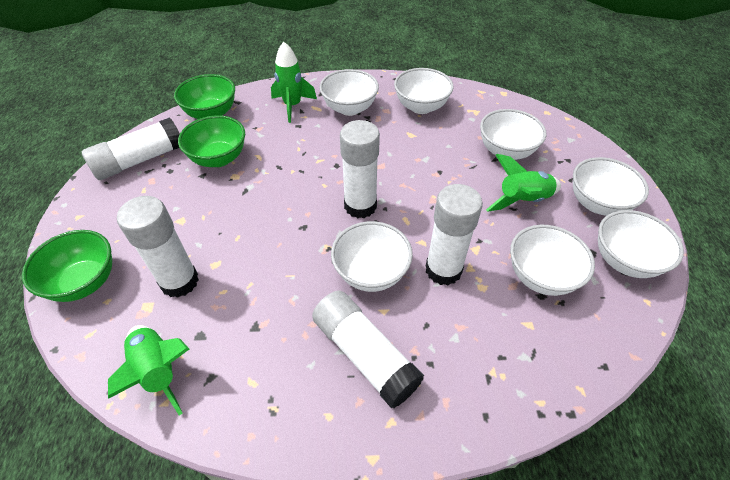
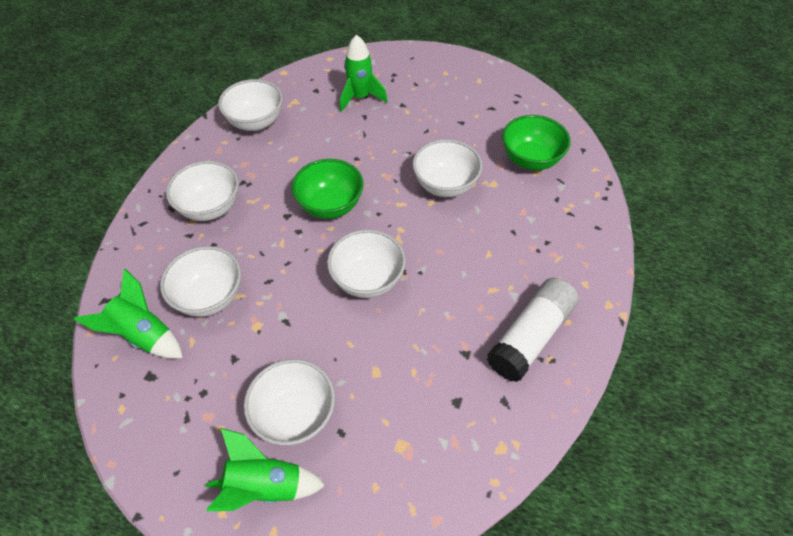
green bowl: [22,230,112,302] [174,74,235,119] [178,115,245,167] = 3 -> [292,159,364,219] [502,115,571,170] = 2
white bowl: [319,69,379,116] [331,221,413,292] [394,68,454,114] [480,109,547,160] [510,225,595,296] [573,157,649,216] [598,210,684,278] = 7 -> [160,246,241,317] [166,161,239,221] [218,79,283,131] [244,359,335,446] [327,229,406,298] [413,139,483,197] = 6
white glue stick: [82,117,180,180] [117,196,199,298] [312,291,424,408] [340,120,380,218] [426,184,483,285] = 5 -> [487,277,579,382] = 1

